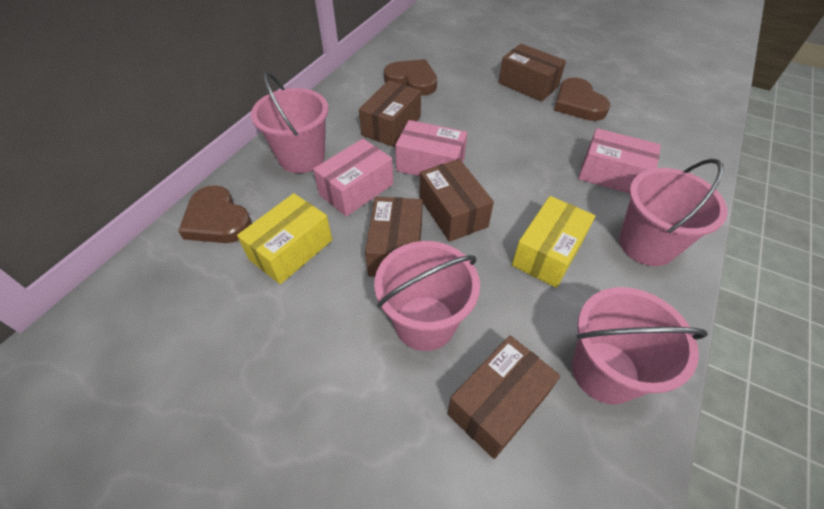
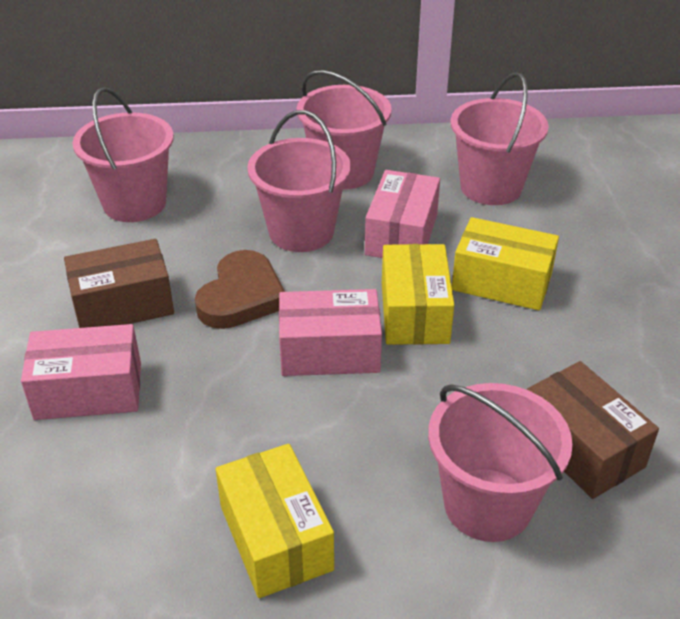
brown box: [359,80,421,147] [365,197,423,277] [419,159,494,242] [447,335,560,459] [498,44,566,102] = 5 -> [64,239,174,328] [527,361,659,499] = 2
brown heart: [178,185,252,243] [384,59,437,96] [554,77,610,121] = 3 -> [195,250,285,329] = 1
pink bucket: [251,71,329,173] [374,241,480,351] [572,287,708,404] [619,159,727,266] = 4 -> [73,87,174,222] [247,110,351,252] [297,70,392,190] [428,383,573,542] [451,72,549,205] = 5
yellow box: [237,193,332,284] [512,196,595,288] = 2 -> [216,444,334,598] [382,244,454,345] [452,217,559,310] = 3

